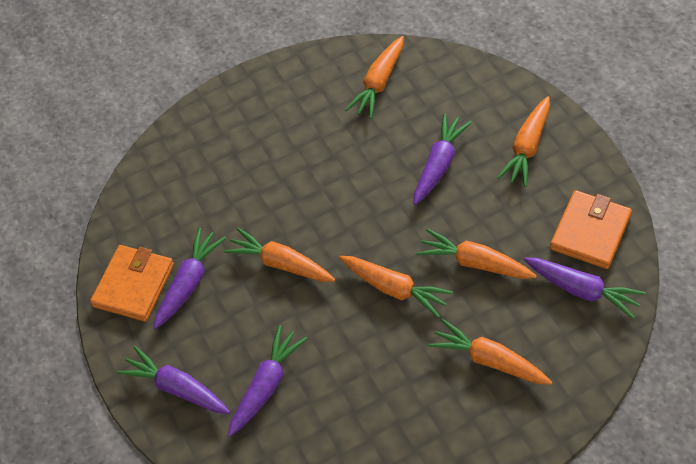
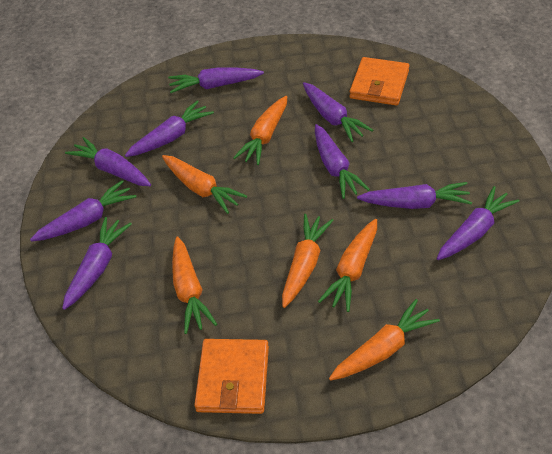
purple carrot: [117,346,230,414] [153,228,226,329] [228,325,308,437] [414,113,472,205] [524,257,646,319] = 5 -> [30,180,136,242] [62,217,132,310] [65,137,151,186] [125,100,214,157] [168,68,264,93] [303,82,373,142] [315,124,370,199] [357,182,472,209] [437,186,519,260] = 9

